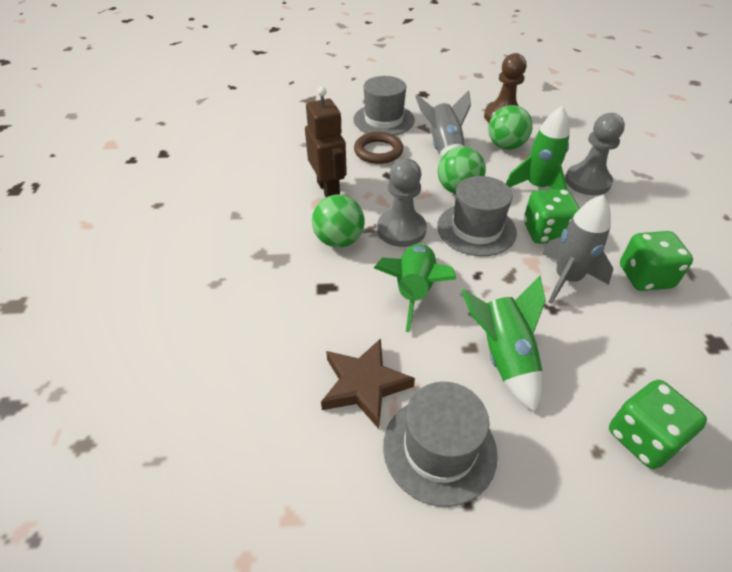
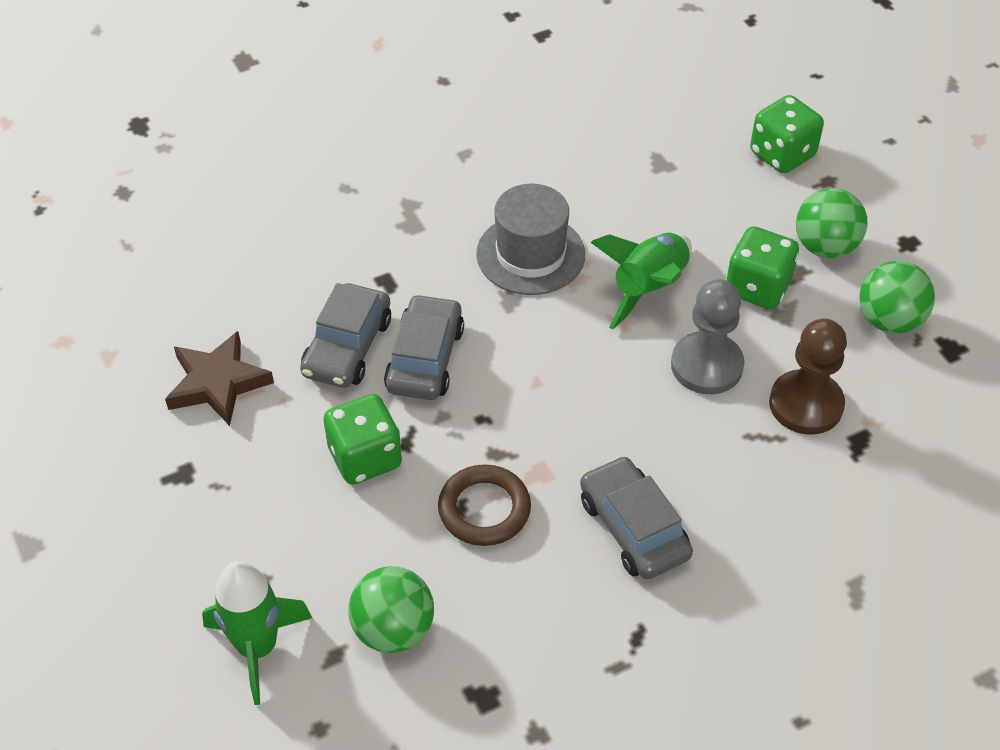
brown robot: [305,87,347,197] = 1 -> none = 0
green rocket: [374,243,456,332] [461,276,546,412] [506,106,570,190] = 3 -> [202,561,312,705] [590,232,692,330] = 2
grey car: none = 0 -> [300,283,391,388] [384,294,464,400] [580,456,693,580] = 3
grey hat: [353,76,415,135] [383,382,498,507] [437,176,517,256] = 3 -> [476,184,585,295] = 1
grey pawn: [377,158,427,247] [565,113,625,195] = 2 -> [671,279,744,394] = 1
grey rocket: [415,90,471,158] [542,195,613,304] = 2 -> none = 0

